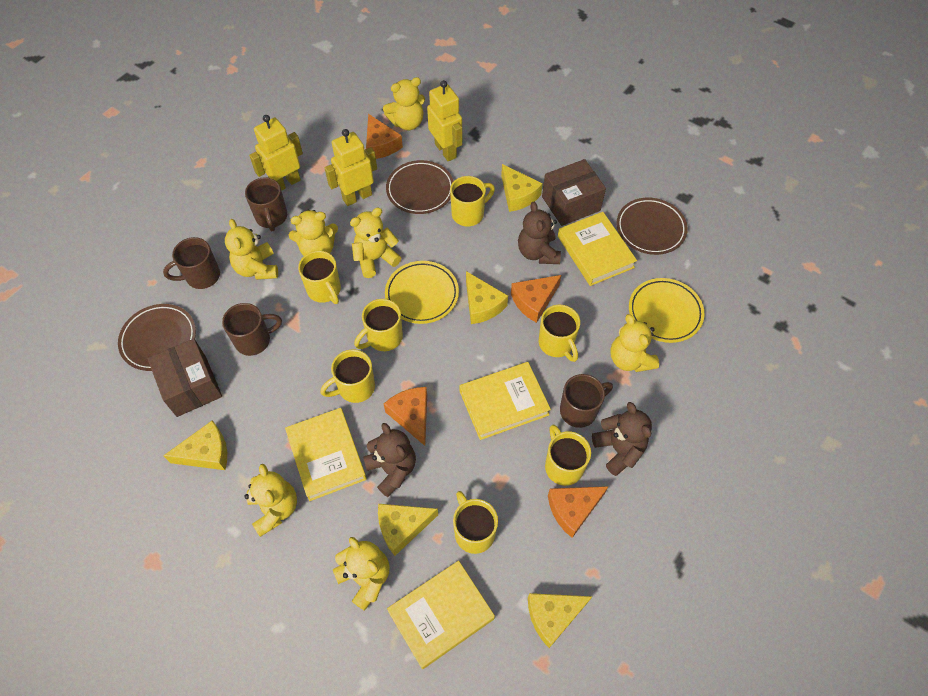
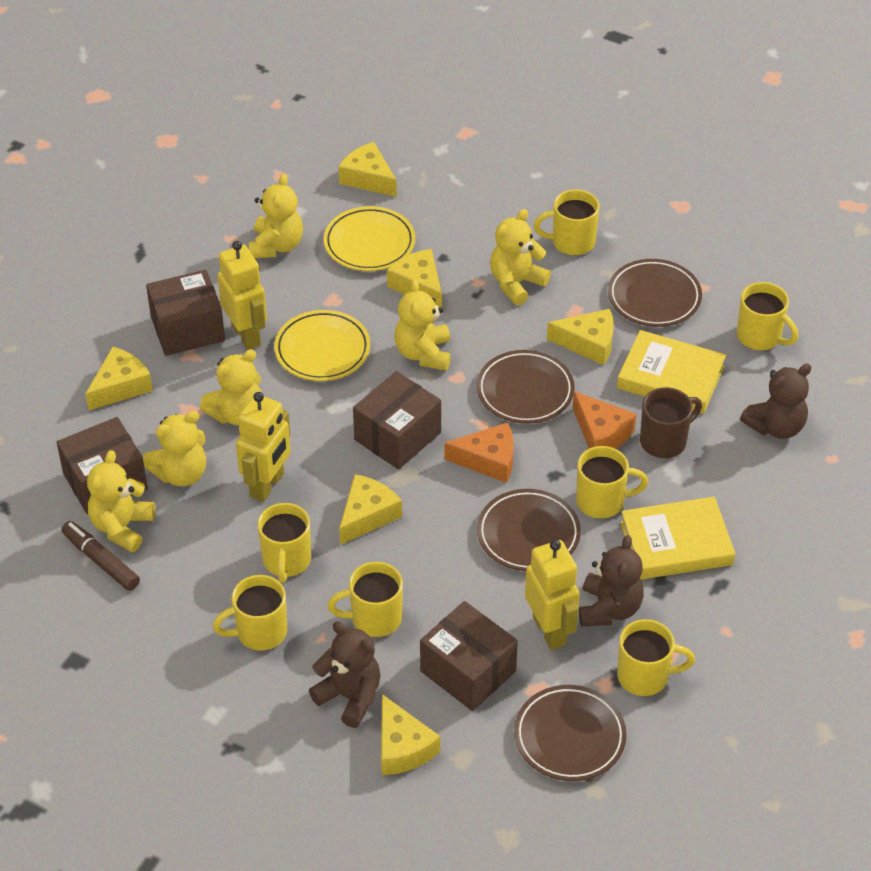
brown box: [148,339,222,417] [542,159,606,226] = 2 -> [57,417,148,514] [146,270,225,356] [353,371,441,469] [420,601,518,711] = 4
brown marker: none = 0 -> [62,521,140,591] = 1
brown mug: [163,237,220,289] [222,303,282,356] [245,177,287,231] [560,374,613,428] = 4 -> [640,387,702,458] = 1
brown plate: [118,304,196,371] [386,160,454,214] [616,198,688,255] = 3 -> [477,350,575,424] [477,489,581,571] [514,685,627,781] [608,259,702,327] = 4
orange cheese: [366,114,403,159] [384,387,427,446] [511,275,561,323] [548,486,609,538] = 4 -> [444,422,514,483] [573,391,636,449] = 2
yellow book: [285,408,367,501] [387,561,495,669] [460,362,551,440] [558,212,637,286] = 4 -> [617,330,726,414] [620,497,735,580] = 2
yellow cheese: [163,420,227,470] [378,504,438,556] [466,271,508,324] [501,164,543,212] [528,593,593,648] = 5 -> [85,347,153,410] [338,142,397,197] [339,474,402,545] [381,694,440,775] [387,249,442,307] [547,309,614,365] = 6
yellow teddy bear: [225,219,278,280] [244,464,297,537] [289,210,338,256] [333,537,390,611] [350,208,401,278] [383,77,425,130] [610,314,659,372] = 7 -> [87,450,155,552] [143,411,206,486] [200,350,262,426] [249,173,303,258] [394,279,451,371] [490,209,551,306] = 6

